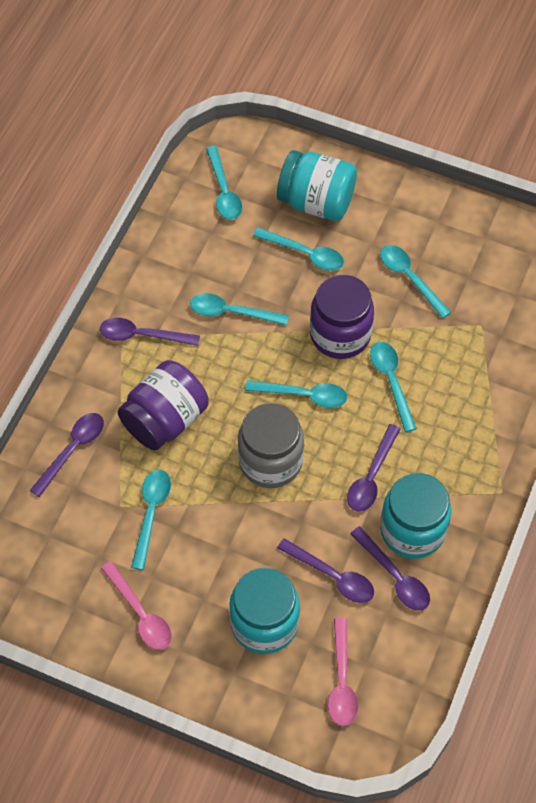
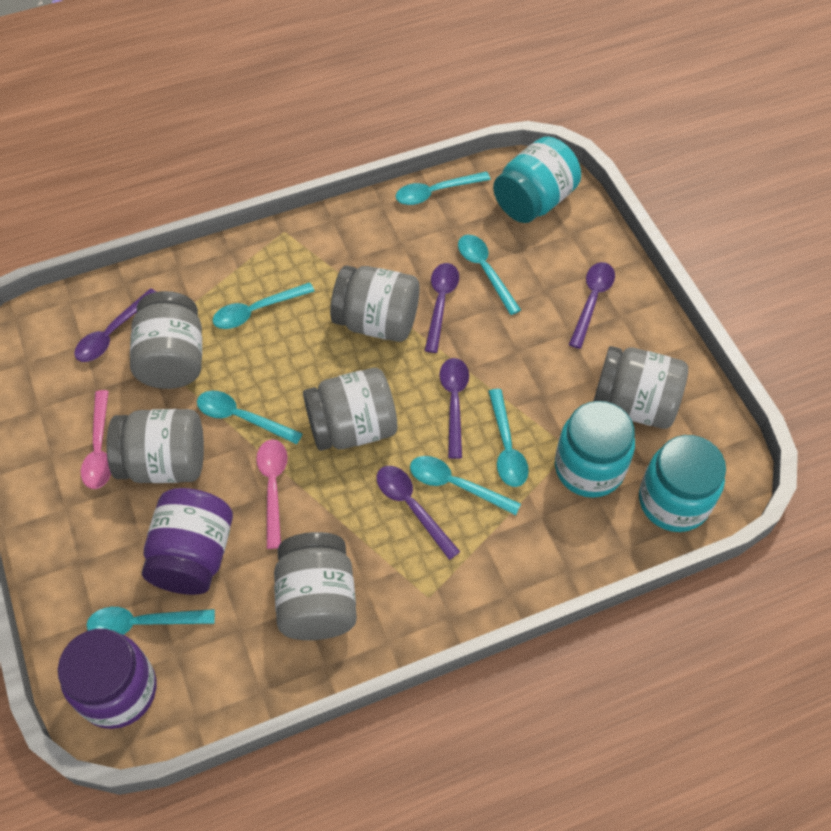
grey jar: [237,403,304,488] = 1 -> [107,409,204,483] [130,291,202,389] [274,532,357,640] [303,368,397,451] [330,265,419,342] [594,346,688,429] = 6

